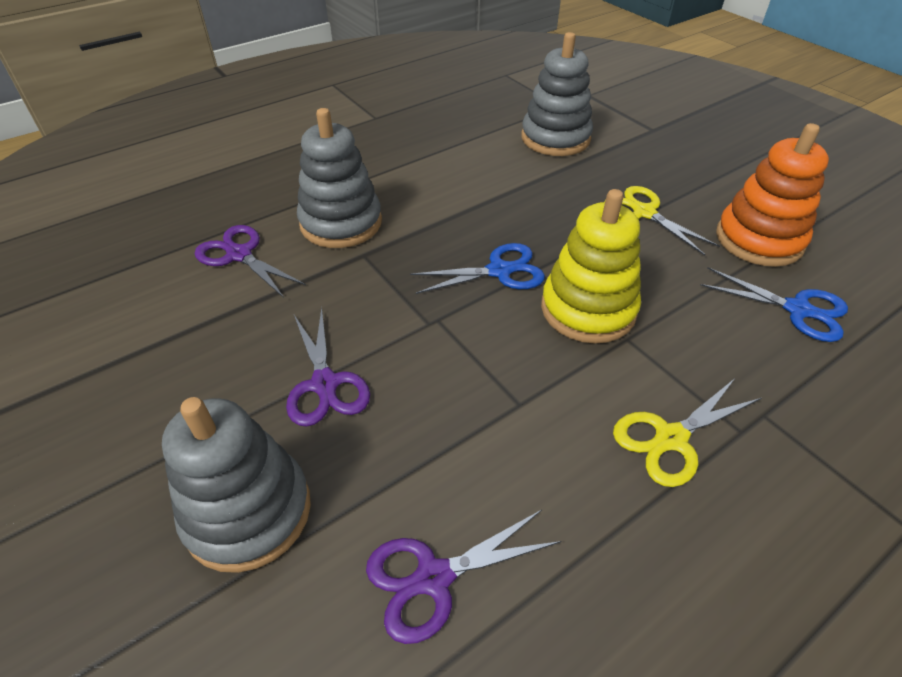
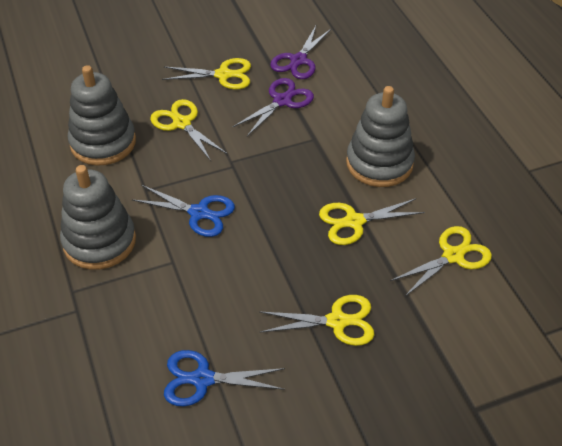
orange stacking toy: [716,123,829,267] = 1 -> none = 0
purple scissors: [195,225,306,298] [286,307,370,427] [366,510,561,644] = 3 -> [233,78,314,136] [270,26,332,79] = 2
yellow scissors: [604,186,720,256] [613,379,762,487] = 2 -> [150,99,227,161] [162,58,251,89] [259,295,374,346] [319,198,425,245] [390,226,492,296] = 5
yellow stacking toy: [541,189,641,344] = 1 -> none = 0

